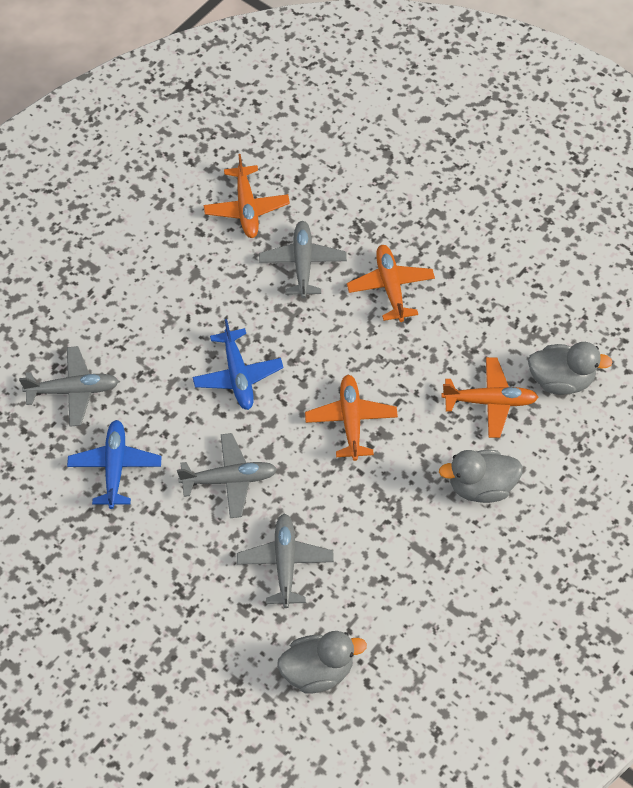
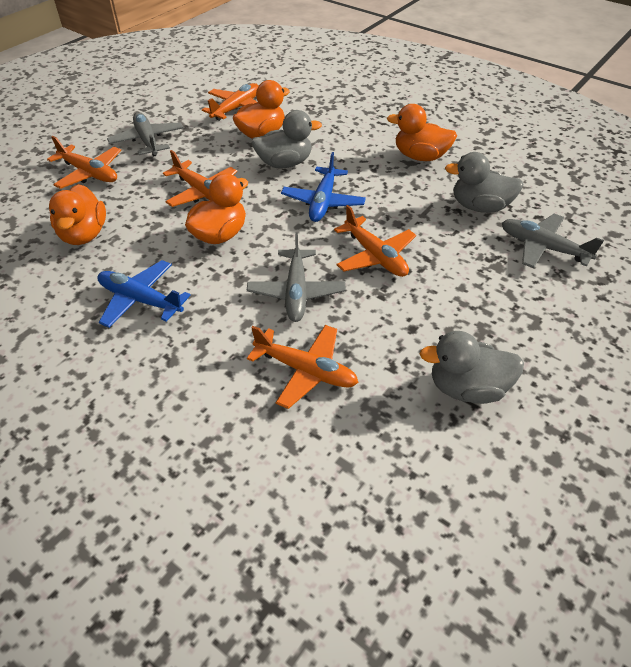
grey plane: [19,346,119,427] [177,433,277,518] [237,514,334,608] [259,221,347,298] = 4 -> [107,112,184,157] [247,232,346,322] [502,214,604,268] = 3
orange duck: none = 0 -> [49,184,106,245] [185,173,248,244] [233,80,290,139] [387,104,457,161] = 4
orange plane: [204,154,290,238] [305,375,398,461] [347,245,435,322] [442,357,538,438] = 4 -> [47,136,121,189] [163,150,237,207] [202,83,259,121] [247,325,358,409] [334,205,416,277] = 5

